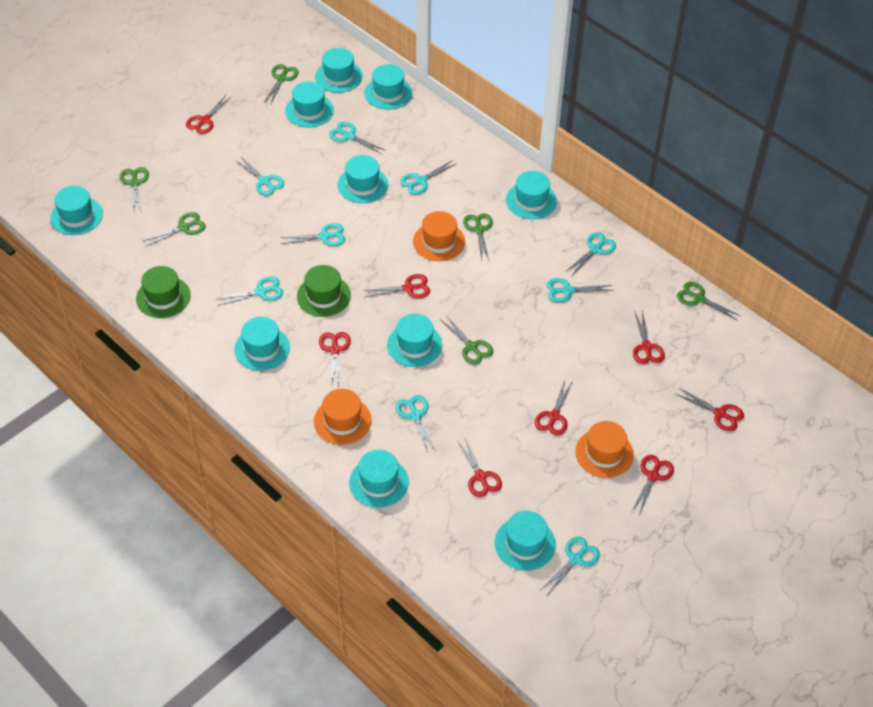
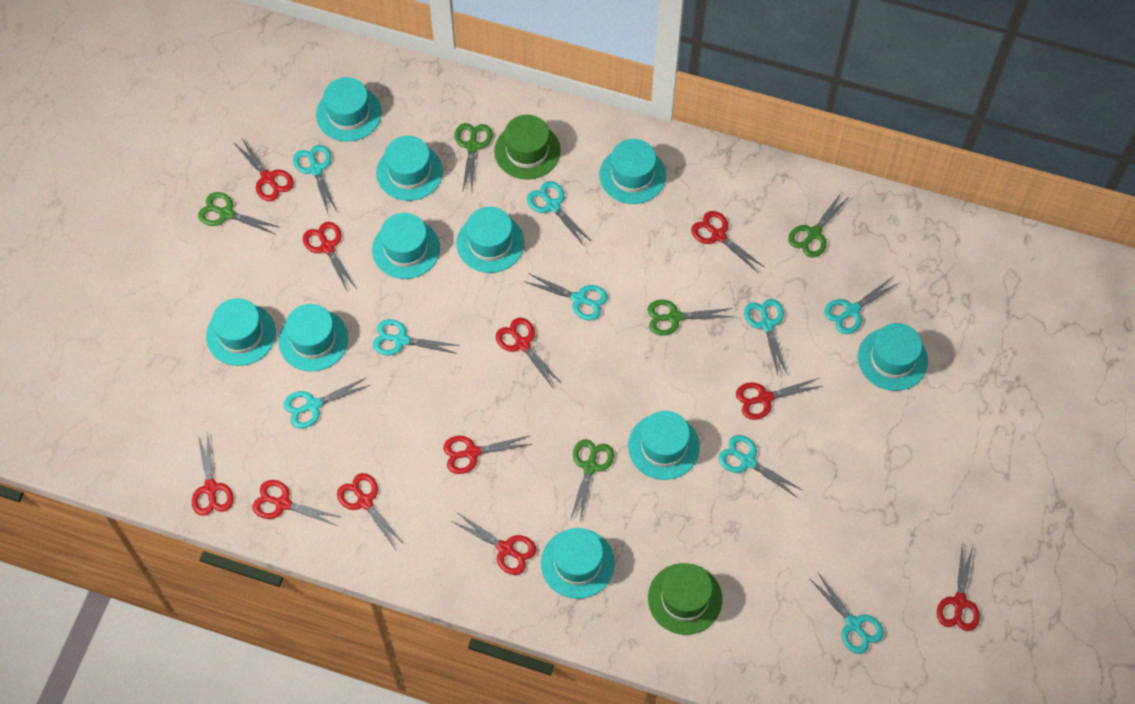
green scissors: [120,167,149,211] [143,212,206,247] [264,64,299,105] [440,315,493,365] [463,213,493,261] [677,282,741,321] = 6 -> [198,192,279,235] [455,123,493,193] [570,439,614,522] [647,300,734,336] [788,192,850,258] = 5
orange hat: [314,389,372,445] [413,211,465,261] [575,421,634,478] = 3 -> none = 0
red scissors: [186,95,232,134] [319,332,351,386] [363,274,430,298] [457,436,502,497] [535,381,573,435] [632,455,674,515] [633,310,665,364] [676,388,744,431] = 8 -> [192,433,233,516] [233,137,294,201] [253,480,340,526] [303,222,357,292] [337,473,405,550] [443,435,533,474] [451,513,536,575] [496,318,562,389] [691,211,764,272] [736,378,823,420] [937,543,980,631] = 11

